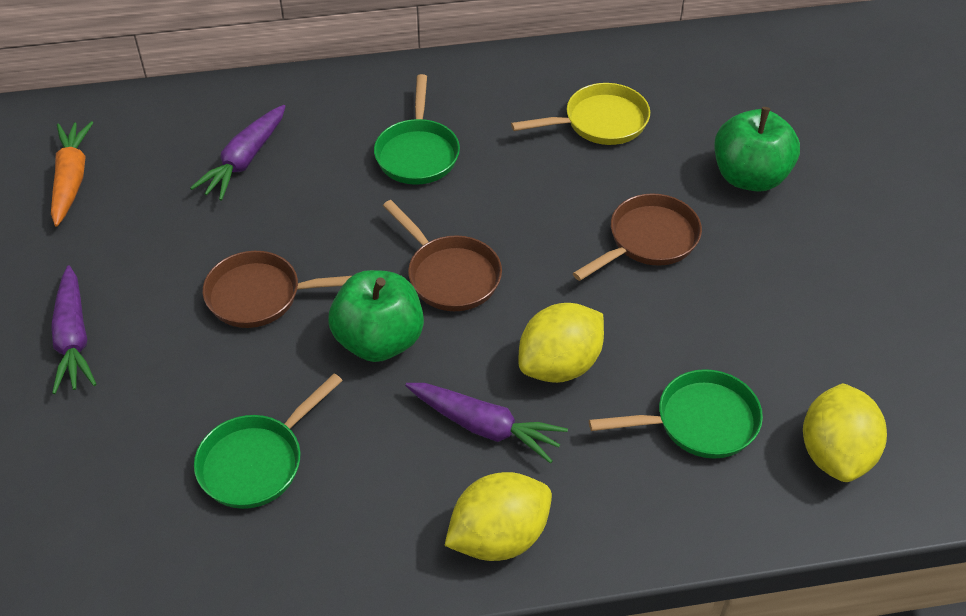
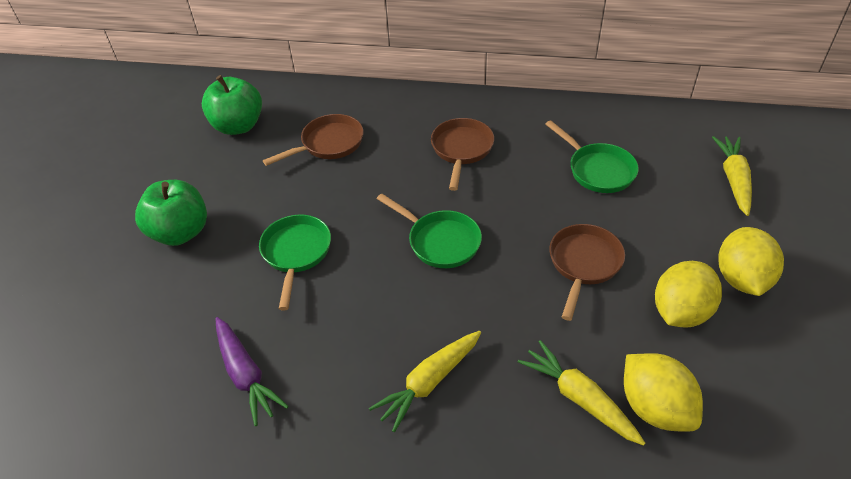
orange carrot: [51,121,93,226] = 1 -> none = 0
purple carrot: [51,265,97,394] [190,105,286,201] [405,383,568,463] = 3 -> [215,317,289,426] = 1
yellow carrot: none = 0 -> [369,331,481,432] [518,340,645,446] [712,136,752,216] = 3
yellow pan: [511,83,650,145] = 1 -> none = 0

